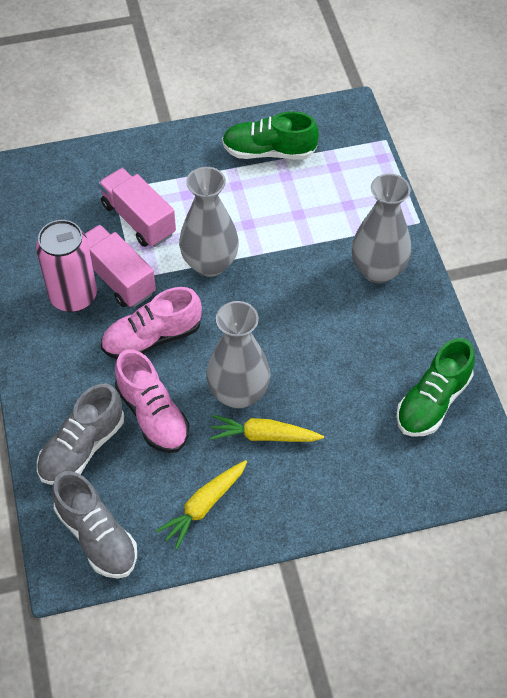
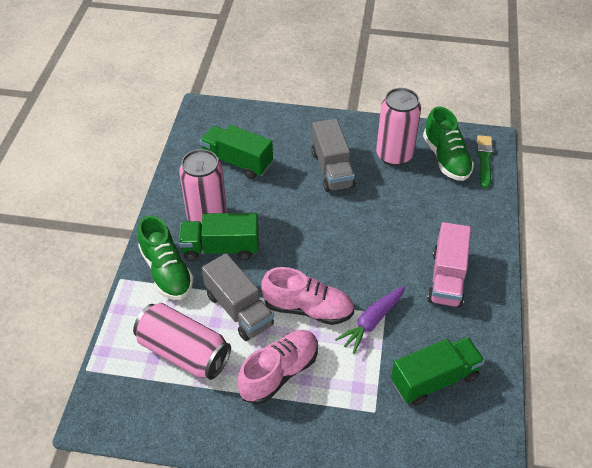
green brush: none = 0 -> [477,135,493,188] = 1
green truck: none = 0 -> [179,213,259,261] [200,125,273,179] [391,337,485,406] = 3
grey shoe: [37,384,124,485] [52,471,137,579] = 2 -> none = 0
grey truck: none = 0 -> [202,253,274,341] [311,119,355,192] = 2
grey vase: [179,167,239,277] [206,301,271,409] [352,173,412,284] = 3 -> none = 0
pink can: [36,220,97,312] = 1 -> [133,303,231,380] [179,149,227,224] [376,88,421,166] = 3
pink truck: [85,225,156,307] [99,168,176,247] = 2 -> [427,222,471,308] = 1
purple carrot: none = 0 -> [335,286,405,354] = 1
yellow carrot: [155,460,247,550] [210,415,324,442] = 2 -> none = 0

